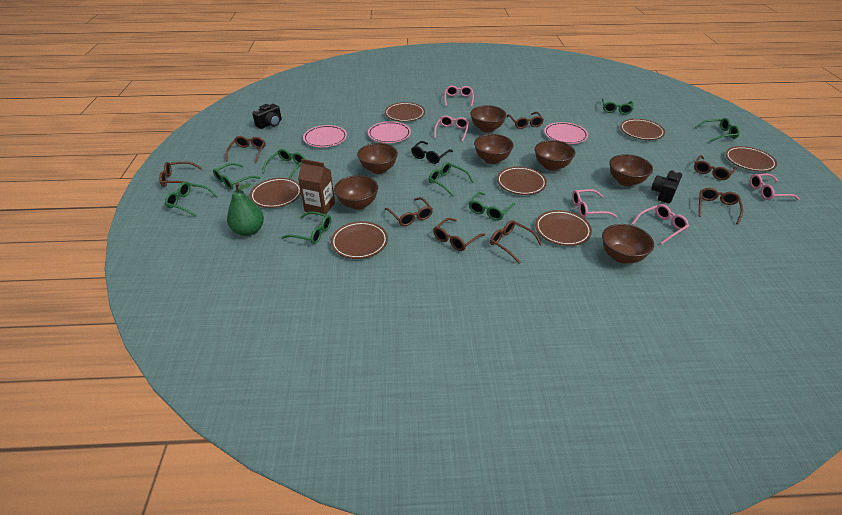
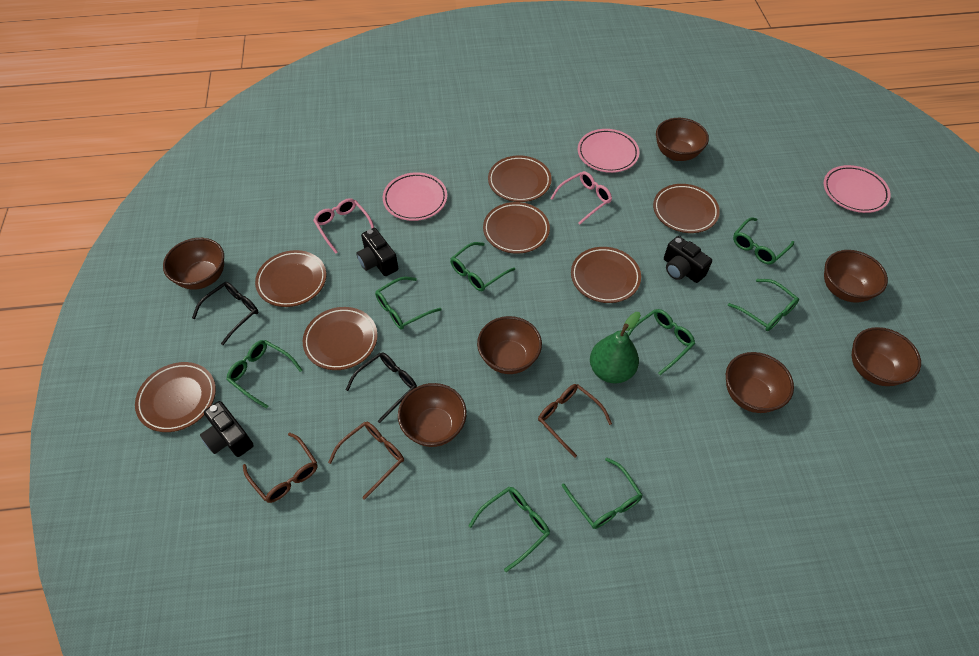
black camera: [252,104,282,129] [651,170,682,203] = 2 -> [200,401,254,457] [356,228,398,276] [664,236,712,283] = 3
black glasses: [411,141,453,164] = 1 -> [192,282,258,345] [346,352,417,423] = 2
brown carton: [298,159,335,214] = 1 -> none = 0
brown glasses: [159,162,202,187] [226,136,265,163] [385,197,433,226] [433,218,485,251] [490,220,542,264] [506,112,544,129] [694,155,737,180] [699,188,743,225] = 8 -> [243,432,318,503] [328,422,404,500] [538,384,612,458] = 3
pink glasses: [434,115,469,142] [444,86,474,107] [572,189,617,218] [632,204,689,244] [750,174,799,200] = 5 -> [313,198,374,254] [550,171,612,225] = 2

